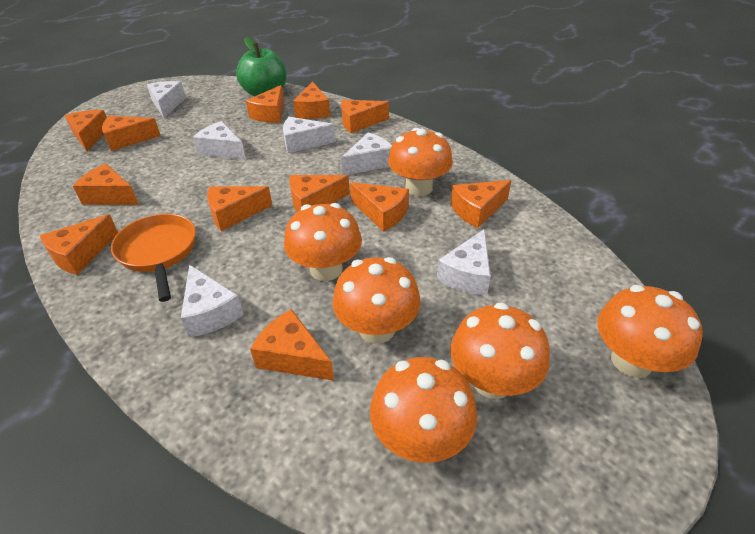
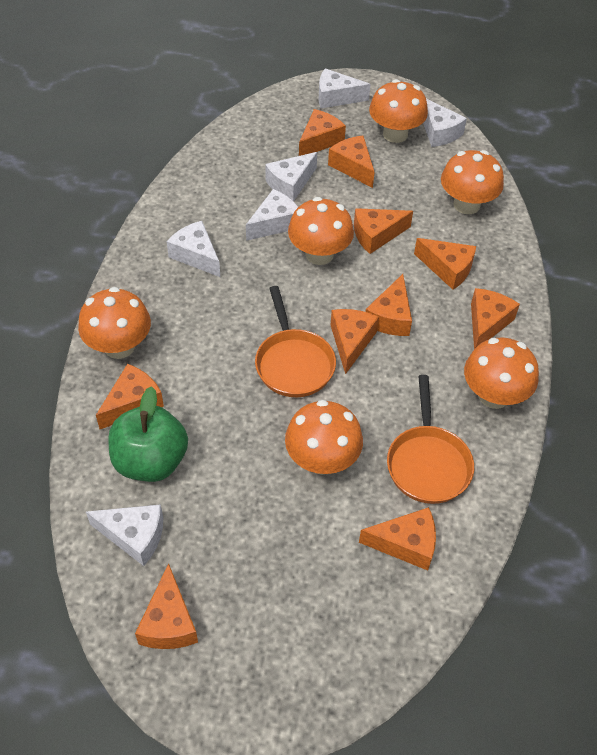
orange cheese: [40,214,118,275] [65,110,107,151] [73,164,139,205] [102,116,161,151] [207,186,272,231] [246,85,284,123] [250,309,334,381] [289,175,350,212] [293,81,330,119] [341,100,389,133] [350,182,409,232] [451,180,511,228] = 12 -> [96,364,164,429] [135,563,198,649] [299,109,346,156] [328,136,374,188] [331,309,379,374] [354,208,413,254] [359,507,436,571] [366,274,412,336] [414,238,476,290] [471,288,520,349] = 10
orange pan: [111,214,196,302] = 1 -> [255,286,336,397] [387,375,474,504] = 2

